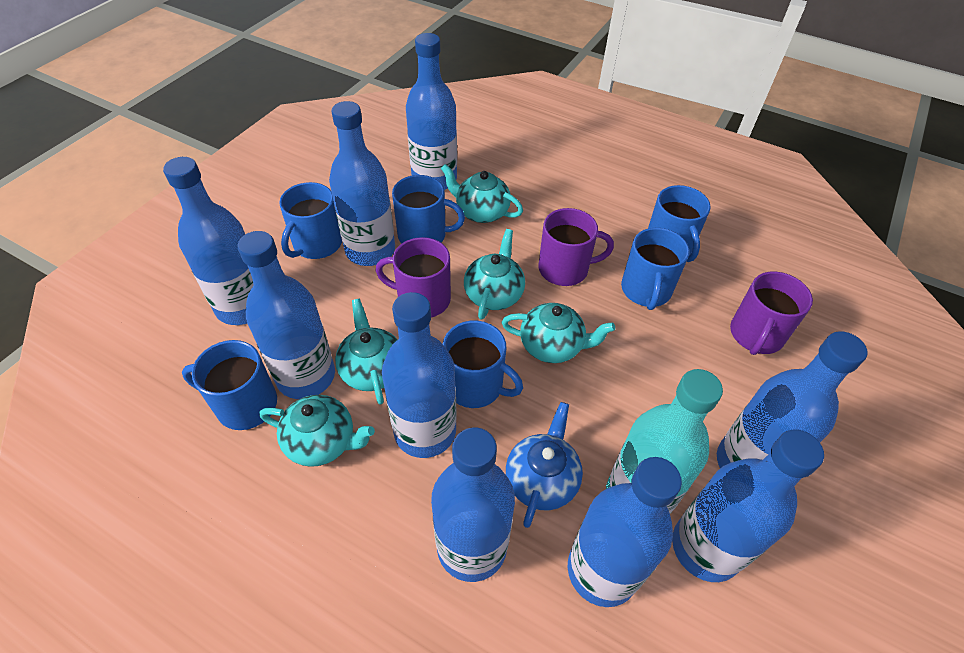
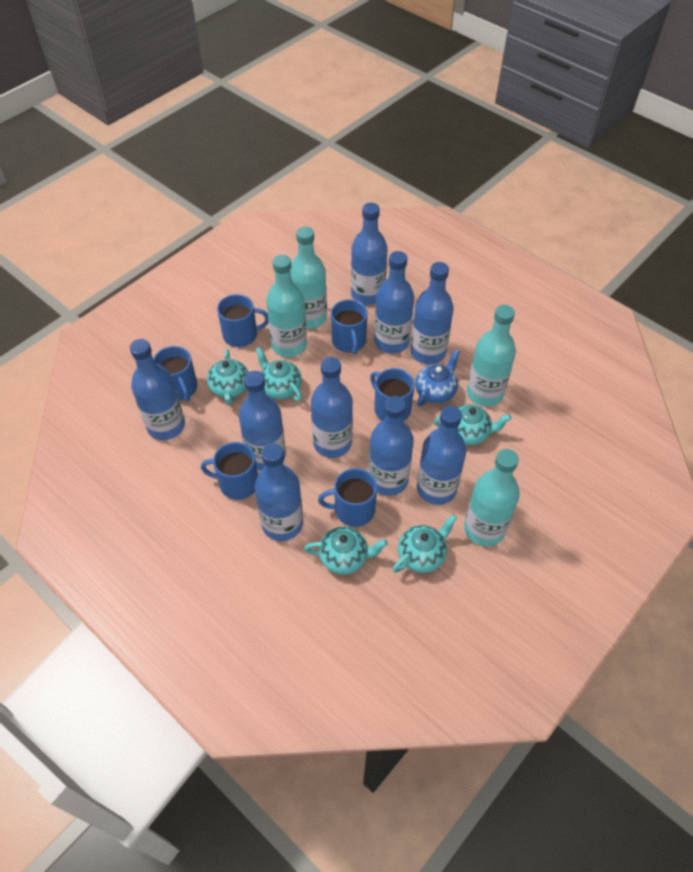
purple mug: [375,237,451,317] [539,208,614,286] [730,271,813,355] = 3 -> none = 0
turquoise bottle: [606,369,723,514] = 1 -> [266,255,307,357] [290,226,327,329] [464,449,520,547] [467,305,516,407] = 4

